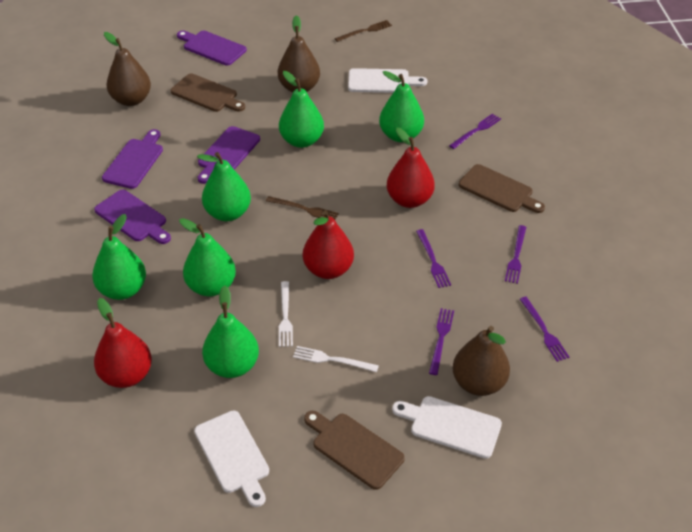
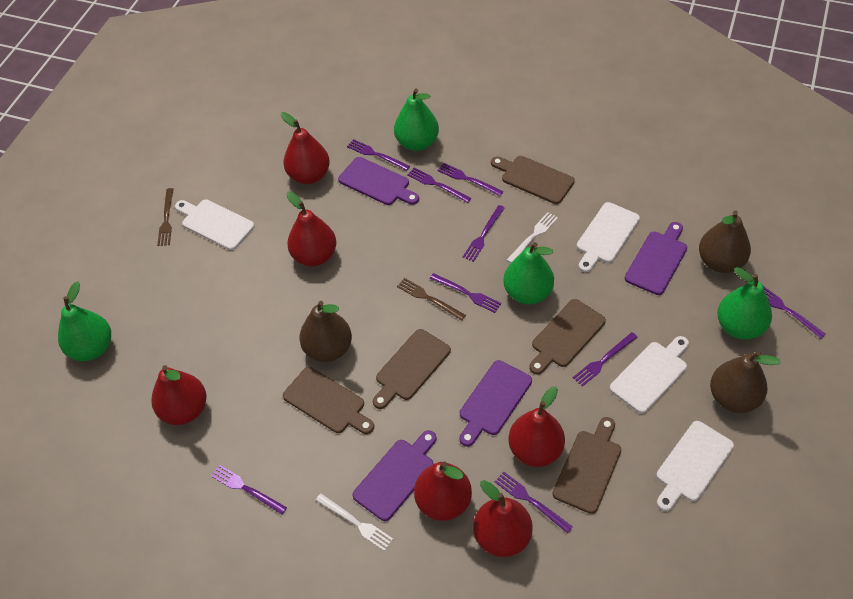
brown cutting board: [170,73,245,112] [304,411,405,490] [459,164,545,213] = 3 -> [283,367,374,434] [373,329,451,409] [491,156,575,204] [529,299,606,374] [552,417,621,514] = 5
green pear: [92,214,146,300] [179,218,236,297] [197,152,251,221] [202,285,259,378] [279,71,324,148] [379,71,424,142] = 6 -> [58,281,111,361] [394,88,439,151] [503,242,554,305] [717,267,772,339] = 4
purple fork: [416,229,451,288] [429,308,454,375] [449,113,501,149] [505,225,526,284] [520,297,570,362] = 5 -> [211,465,287,515] [347,139,410,171] [407,167,471,203] [430,273,502,313] [438,163,504,196] [463,205,505,262] [495,471,573,534] [573,332,638,387] [763,286,826,339] = 9
red pear: [94,298,152,388] [303,210,354,279] [387,128,435,208] = 3 -> [151,365,207,425] [281,112,330,184] [286,191,336,266] [414,462,472,521] [473,480,533,557] [509,386,565,467] = 6
white cutting board: [194,411,269,507] [348,68,427,93] [392,396,502,459] = 3 -> [175,200,254,250] [577,202,640,272] [610,336,689,413] [656,421,734,511] = 4

